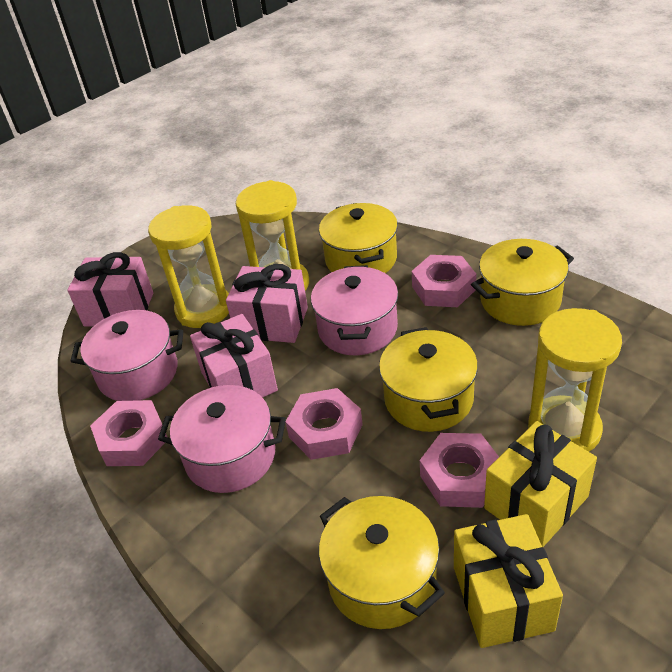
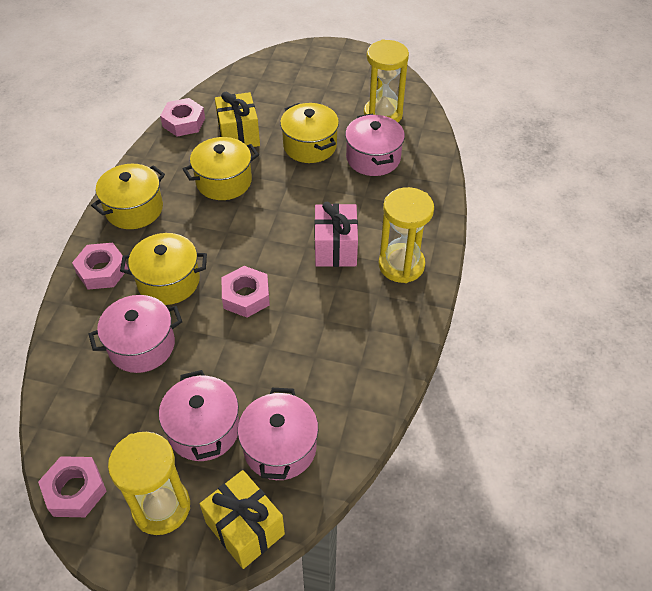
pink gift: [67,252,153,326] [190,314,278,398] [226,264,308,343] = 3 -> [314,202,358,267] = 1
pink pot: [70,310,183,401] [158,385,286,493] [311,265,398,355] = 3 -> [88,295,182,373] [159,370,239,461] [238,388,318,480] [345,113,405,176] = 4

